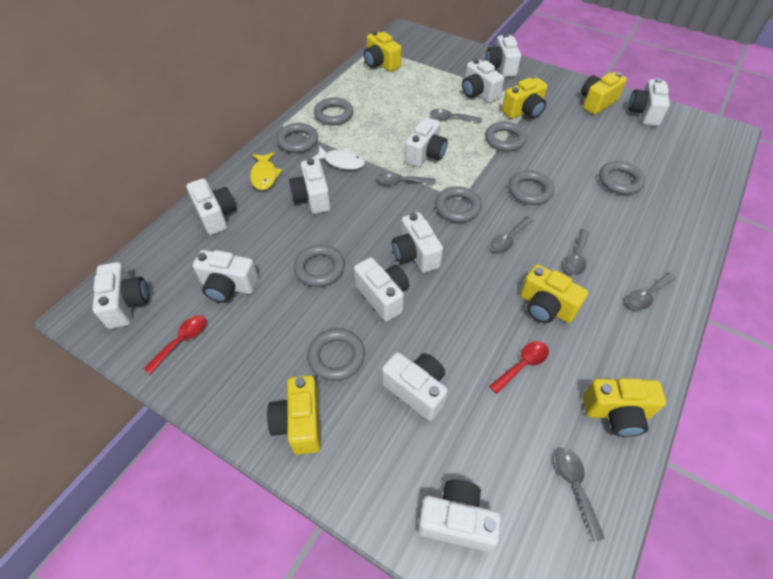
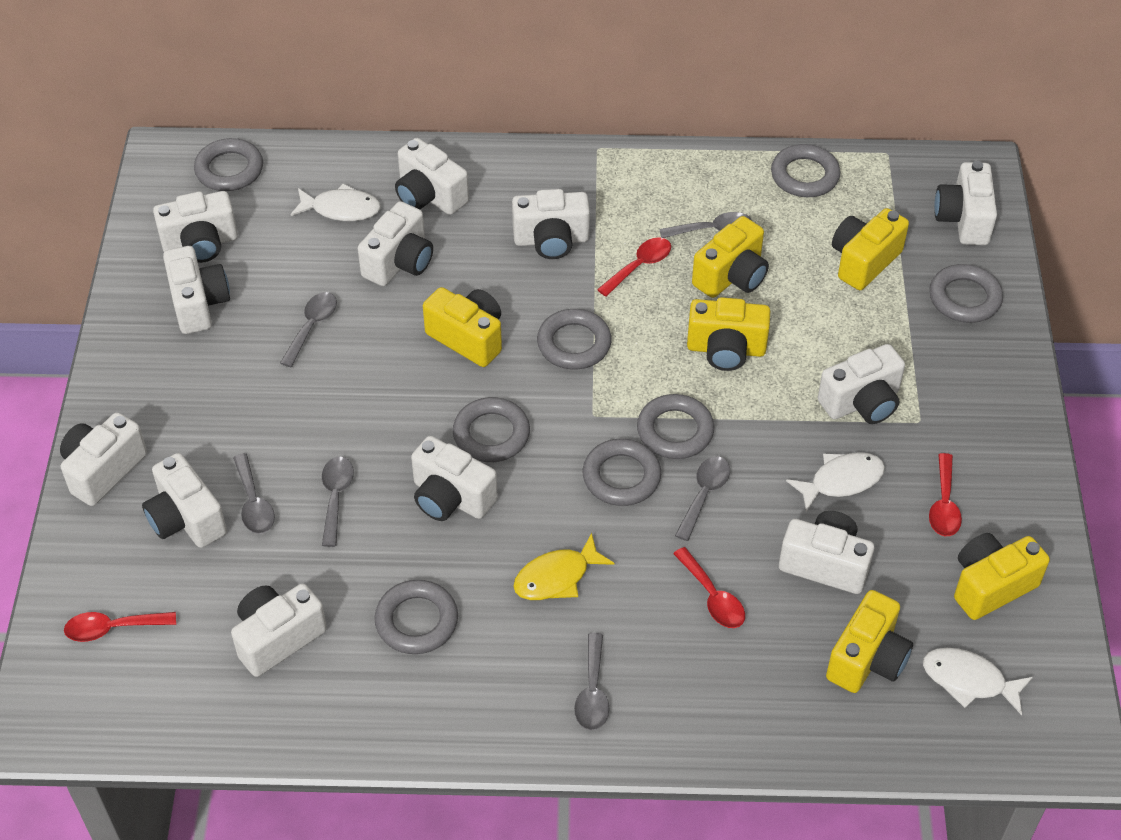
red spoon: [144,316,206,374] [489,341,549,394] = 2 -> [64,612,176,642] [597,237,671,297] [673,547,745,628] [929,453,962,536] = 4
white fish: [312,146,365,170] = 1 -> [291,184,381,221] [786,452,885,512] [923,648,1033,715] = 3

